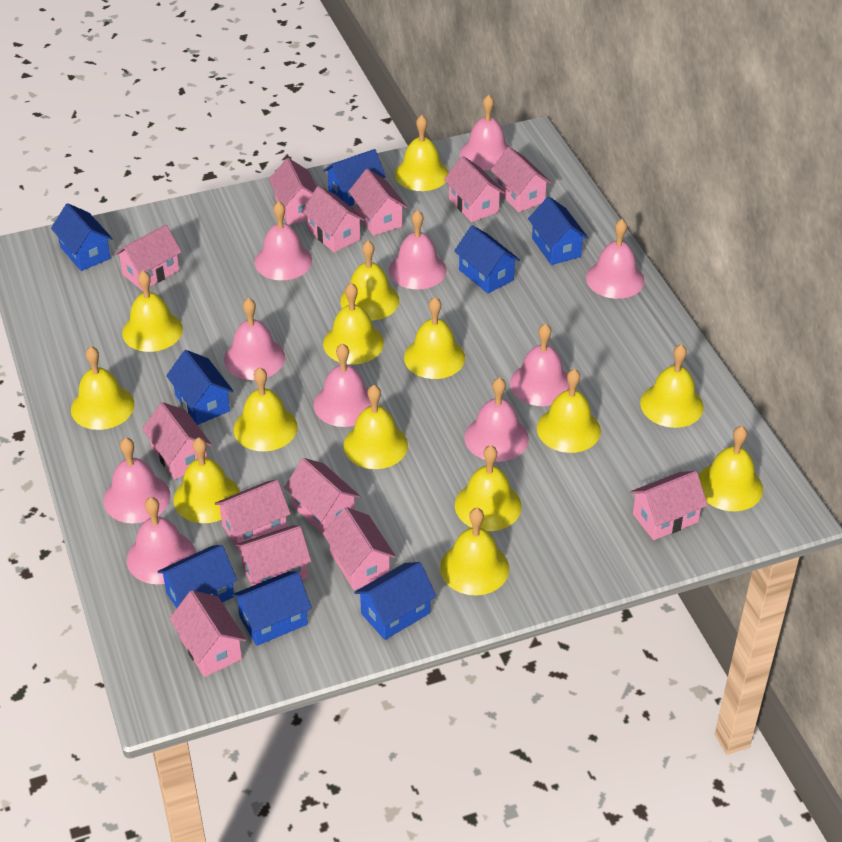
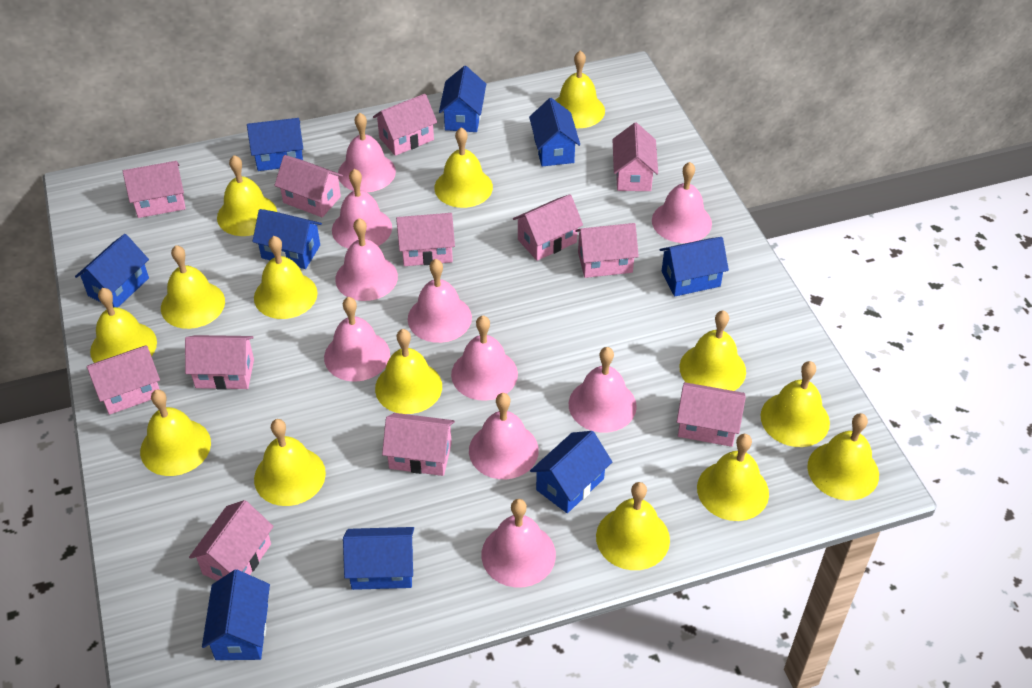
blue house: [51,203,113,271] [157,545,237,609] [166,350,234,425] [232,571,312,646] [323,149,386,206] [354,562,436,640] [454,225,520,294] [528,197,588,265] = 8 -> [75,234,149,308] [202,570,270,660] [247,118,303,171] [252,209,322,269] [343,527,414,590] [439,66,486,132] [529,98,580,166] [530,431,612,513] [659,237,729,297] = 9
pink house: [114,225,182,291] [142,402,212,480] [169,590,246,677] [214,480,291,551] [236,525,312,586] [269,158,317,225] [284,458,361,534] [302,186,365,252] [323,507,396,590] [348,169,407,236] [444,156,505,222] [491,147,552,212] [630,471,708,540] = 13 -> [87,345,160,415] [123,161,186,218] [185,335,254,390] [189,500,274,581] [274,155,343,217] [373,94,437,156] [382,413,455,476] [396,213,455,266] [513,194,583,261] [575,223,639,278] [612,123,658,191] [677,382,746,447] = 12

